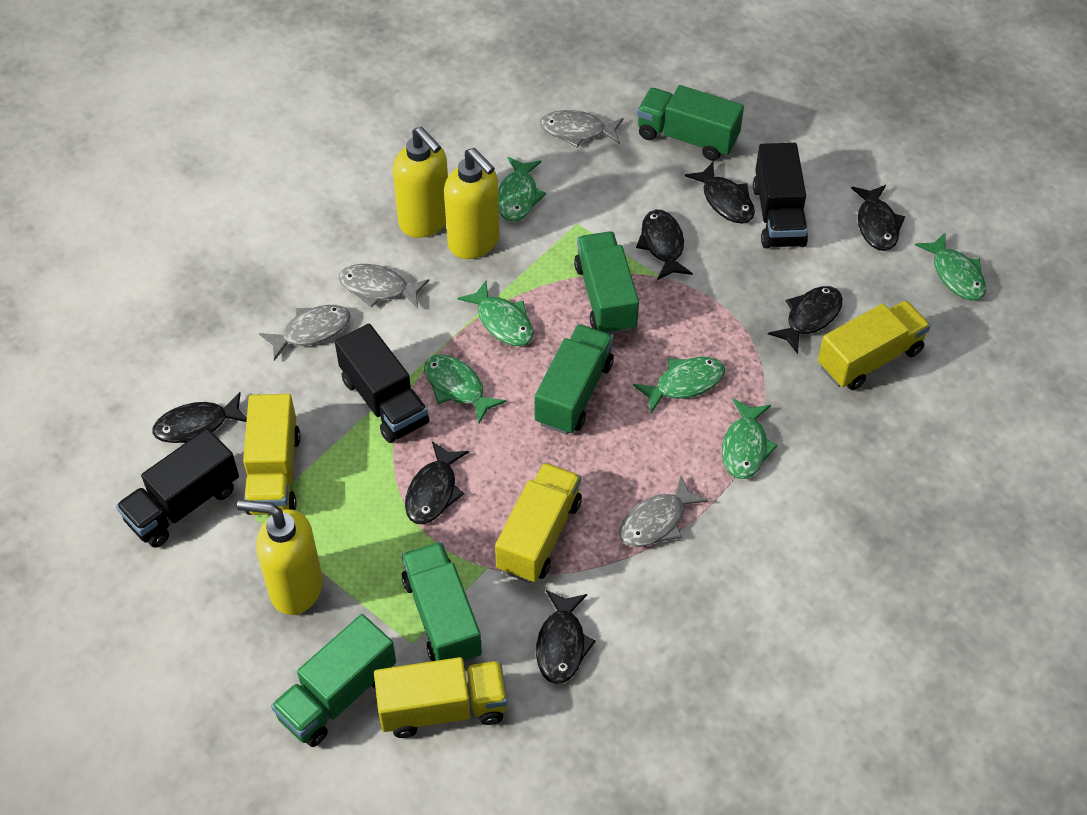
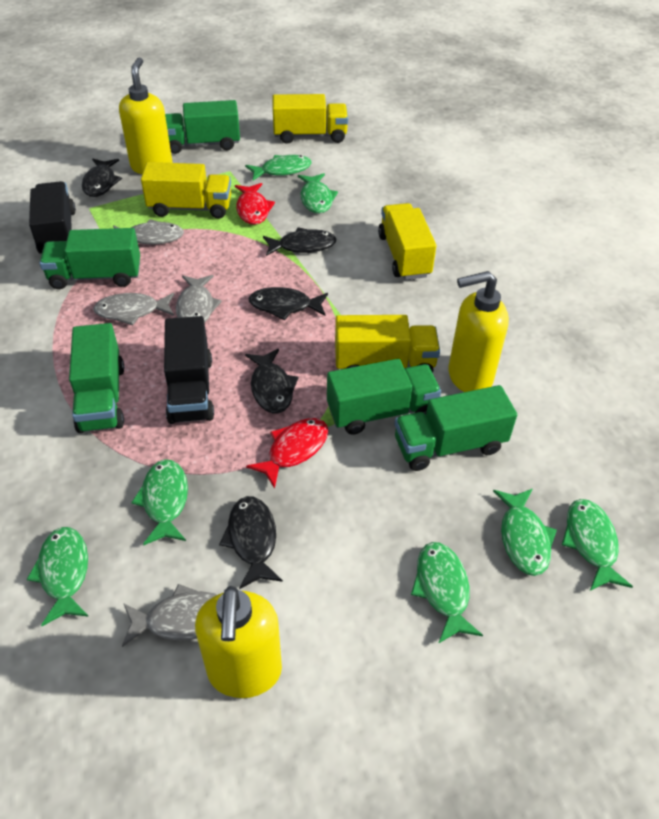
black fish: [152,392,247,443] [405,441,469,524] [536,590,596,684] [636,209,693,280] [685,162,755,224] [768,286,843,354] [851,185,905,251] = 7 -> [82,159,122,197] [219,496,283,589] [245,349,299,414] [249,287,328,320] [263,227,336,256] = 5
black truck: [116,428,239,548] [335,324,429,443] [753,143,808,248] = 3 -> [29,181,76,254] [164,316,214,424] = 2
green fish: [424,354,507,424] [457,281,534,346] [498,157,546,222] [633,357,725,413] [722,399,778,479] [915,232,986,301] = 6 -> [27,527,89,626] [131,459,188,545] [245,155,312,181] [298,173,338,214] [411,542,483,644] [493,489,557,576] [562,499,633,591] = 7
red fish: none = 0 -> [235,183,275,225] [246,418,328,489] = 2

